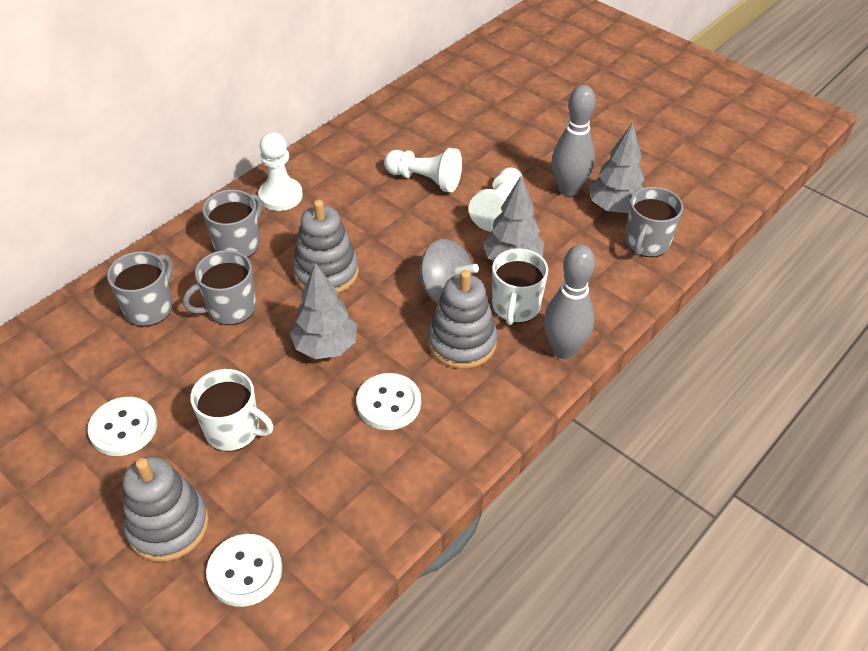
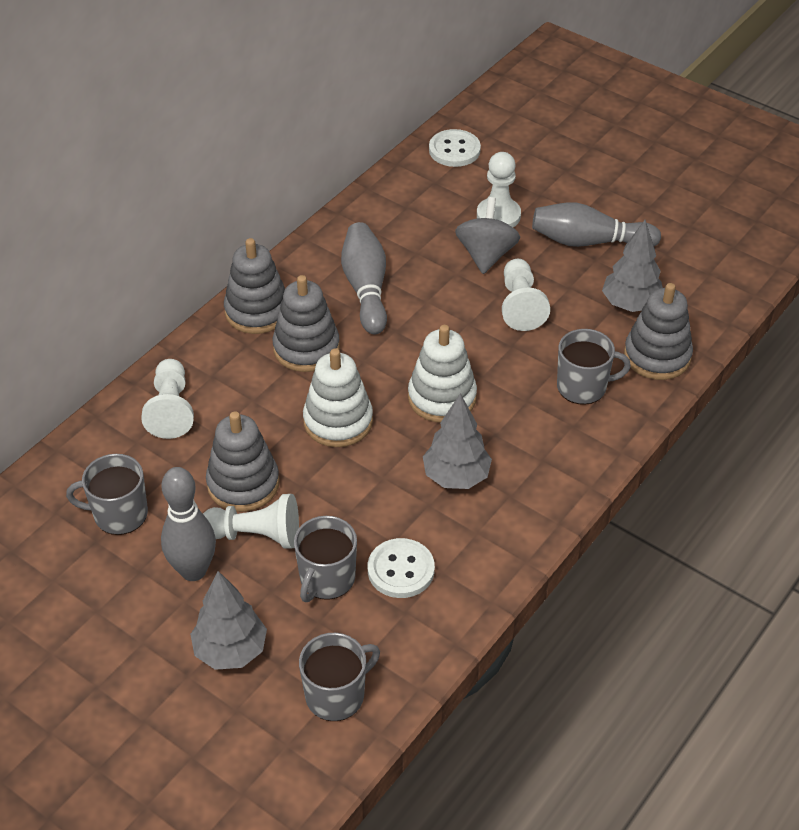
grey bowling pin: [544,244,595,359] [552,85,596,197] = 2 -> [161,467,216,581] [341,222,387,334] [532,202,661,247] = 3
grey stacking toy: [123,456,209,562] [293,200,359,294] [428,270,497,369] = 3 -> [206,411,279,512] [224,238,285,334] [272,275,340,372] [624,283,693,380] = 4
white button: [88,397,157,456] [206,534,282,607] [356,373,421,430] = 3 -> [368,538,435,598] [429,129,481,167] = 2
white mug: [190,369,274,451] [492,248,548,325] = 2 -> none = 0
white pawn: [258,132,303,211] [384,148,462,193] [468,167,523,232] = 3 -> [141,359,194,439] [203,494,299,549] [477,152,521,227] [502,259,550,331] = 4
white stacking toy: none = 0 -> [303,348,373,447] [408,325,477,423] = 2

